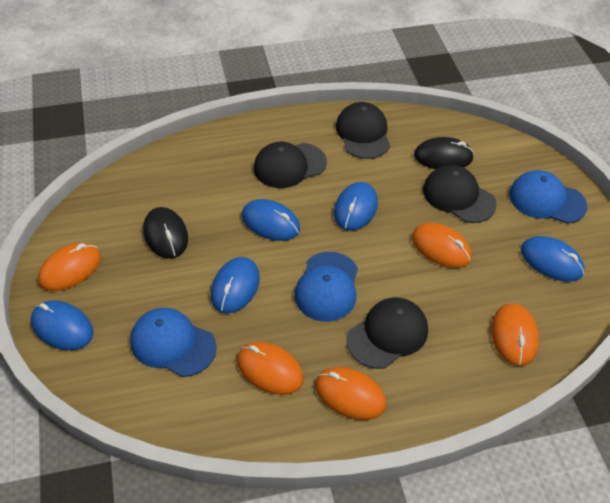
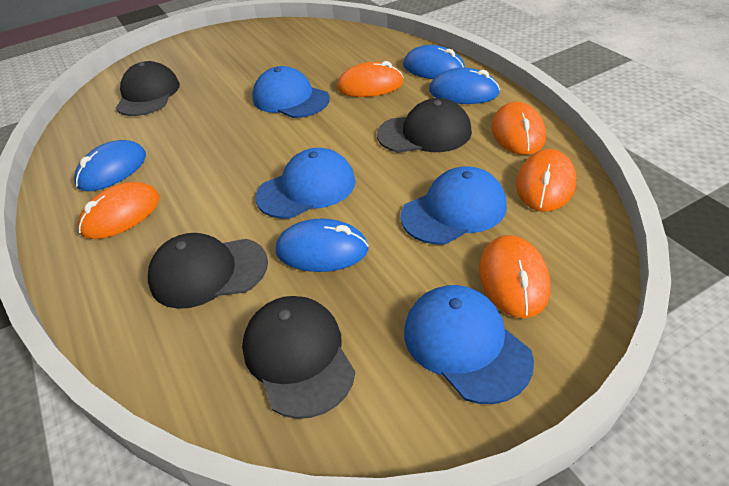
black mouse: [143,207,188,259] [414,137,474,169] = 2 -> none = 0
blue cap: [130,308,217,377] [294,252,358,322] [509,170,587,224] = 3 -> [252,66,330,118] [255,148,356,219] [400,167,507,244] [404,285,534,404] = 4
blue mouse: [31,300,94,350] [211,257,260,314] [242,199,300,241] [334,182,378,231] [521,236,585,282] = 5 -> [74,140,146,191] [276,218,369,272] [403,45,465,79] [429,68,500,104] = 4

